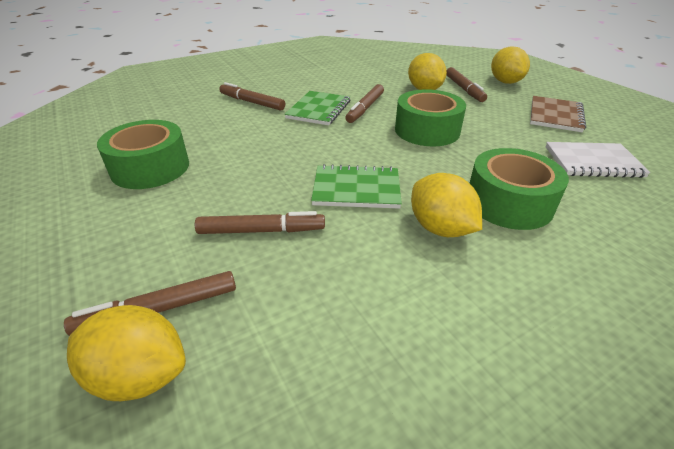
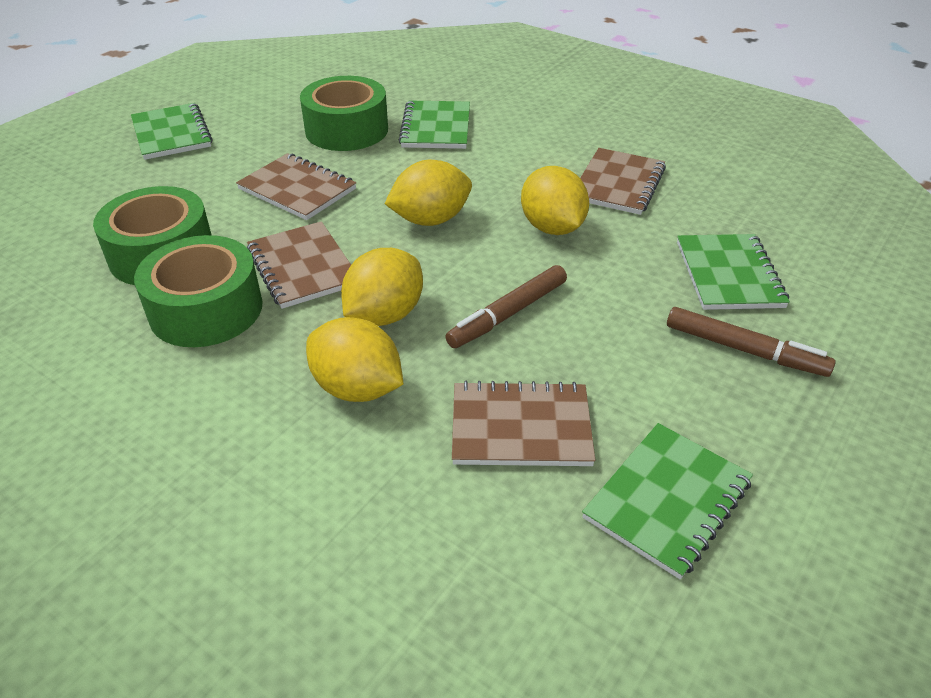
brown marker: [64,271,236,336] [195,211,325,234] [219,82,285,111] [345,84,384,123] [446,67,487,102] = 5 -> [445,265,567,348] [667,307,836,377] = 2
brown notebook: [530,96,586,132] = 1 -> [236,153,356,220] [247,221,351,309] [452,381,595,466] [580,148,666,215] = 4
green notebook: [284,91,350,125] [311,164,402,209] = 2 -> [131,103,212,160] [399,101,470,149] [582,423,753,579] [677,234,790,310] = 4
white notebook: [546,142,651,178] = 1 -> none = 0

